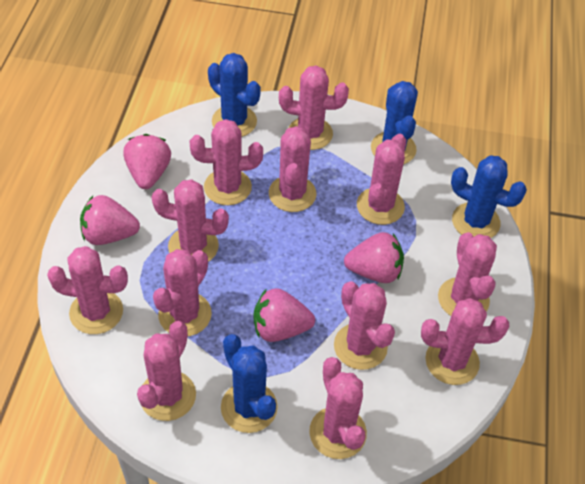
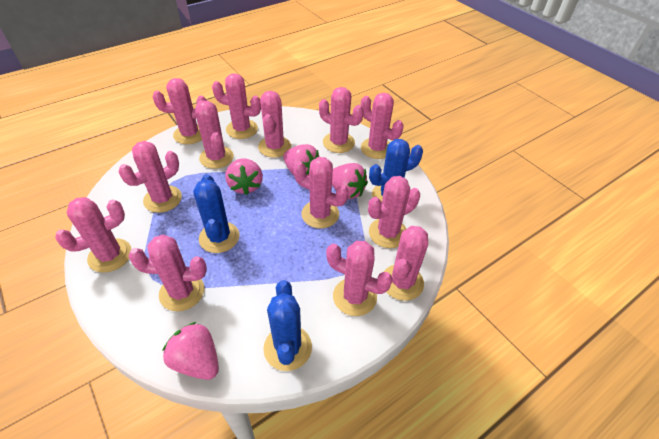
blue cactus: [208,53,261,137] [221,334,278,433] [371,81,418,165] [451,155,527,238] = 4 -> [193,174,239,253] [263,280,312,371] [369,139,423,202] = 3
pink cactus: [47,246,128,334] [137,321,196,421] [152,179,229,262] [153,249,212,336] [190,119,263,205] [269,126,317,212] [279,66,349,150] [309,357,367,459] [334,281,395,370] [357,134,406,225] [421,298,509,385] [438,232,497,316] = 12 -> [55,197,131,273] [119,141,182,213] [128,235,207,311] [153,78,207,144] [195,101,234,169] [212,73,261,139] [258,91,291,158] [293,157,349,229] [319,87,364,153] [326,241,393,316] [361,93,403,159] [368,176,420,248] [384,226,428,301] = 13

